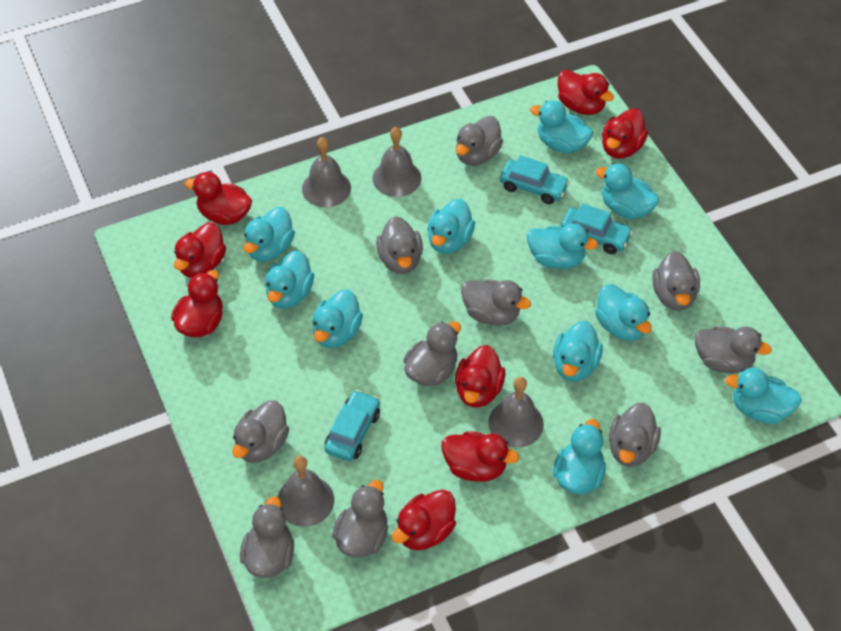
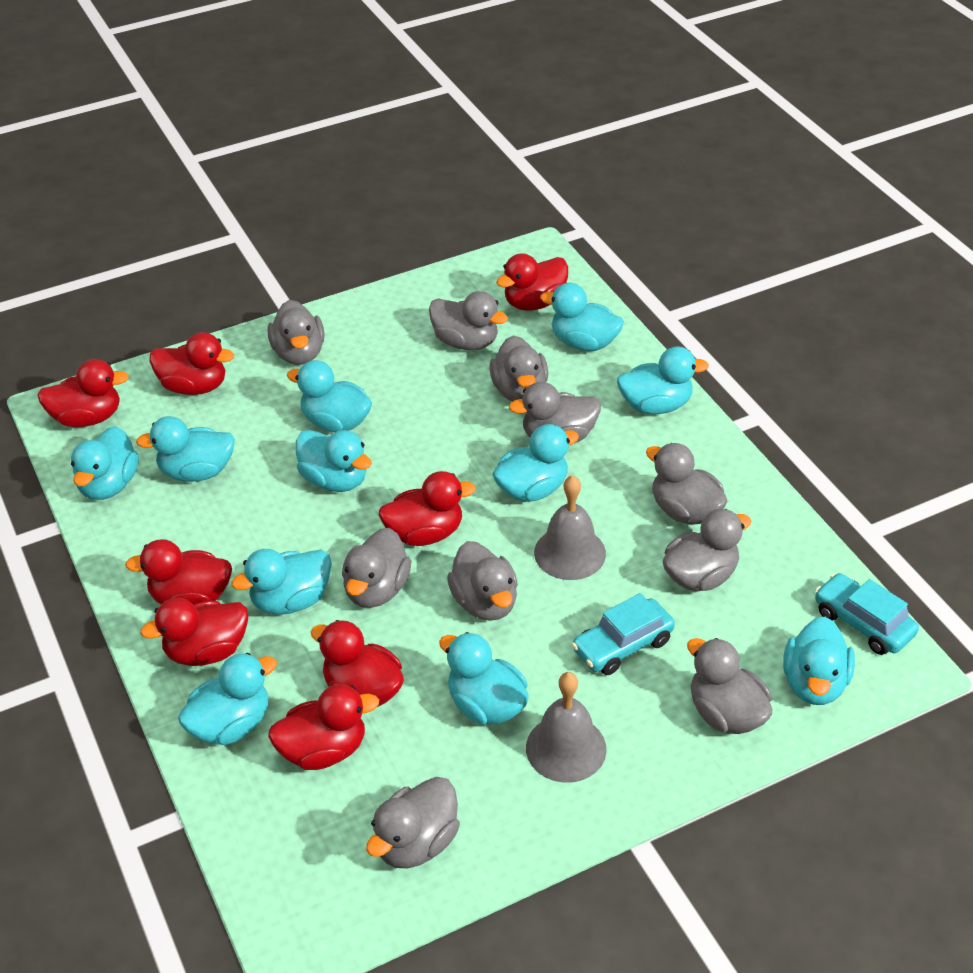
grey bell: [278,456,334,527] [302,137,351,207] [372,127,421,197] [488,377,544,448] = 4 -> [526,672,607,783] [534,475,606,580] = 2
turquoise car: [324,390,380,461] [500,155,570,204] [561,203,633,254] = 3 -> [571,593,675,675] [815,573,919,655] = 2

